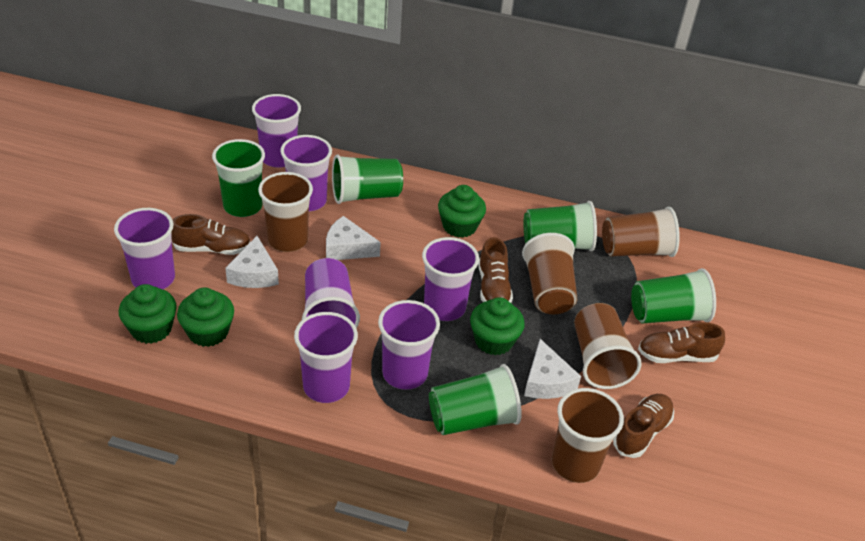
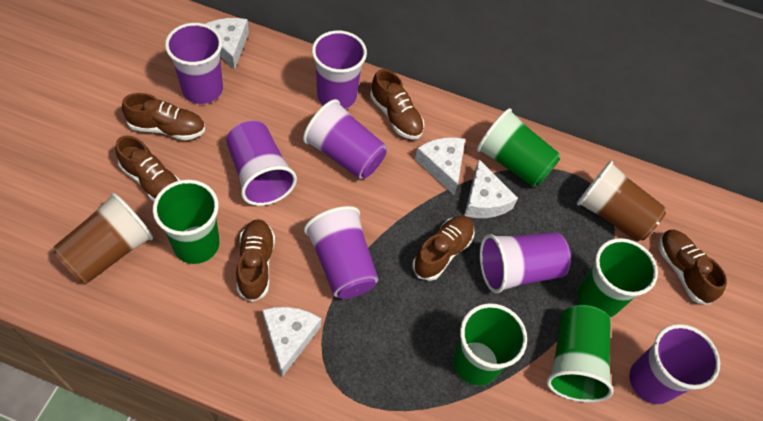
brown cup: [258,172,313,252] [522,233,577,314] [552,388,624,483] [574,303,641,389] [602,207,680,257] = 5 -> [53,193,153,284] [577,161,666,242] = 2
brown shoe: [172,214,250,255] [478,237,513,303] [613,394,674,458] [638,322,725,363] = 4 -> [115,135,180,202] [122,93,205,140] [236,219,275,302] [370,69,424,139] [412,216,475,281] [659,230,727,305] = 6
green cupcake: [119,284,177,344] [177,288,234,347] [438,185,486,238] [470,297,525,355] = 4 -> none = 0
white cheese: [225,236,279,288] [326,216,381,260] [524,339,581,399] = 3 -> [206,18,249,70] [262,307,321,377] [415,137,465,195] [464,160,518,218] = 4

